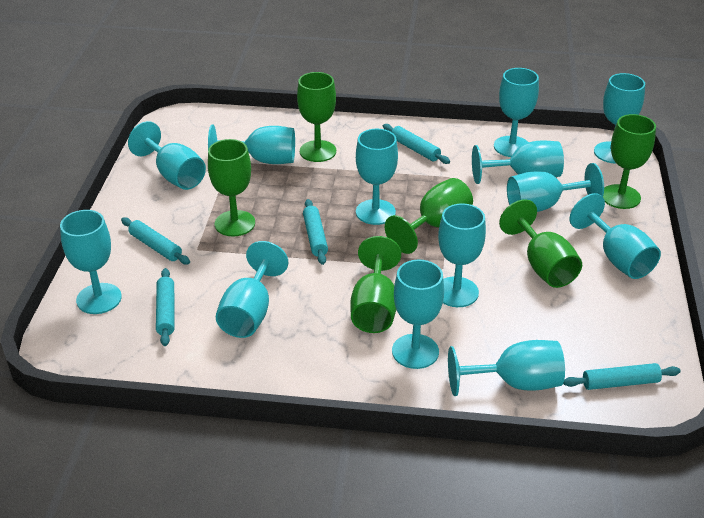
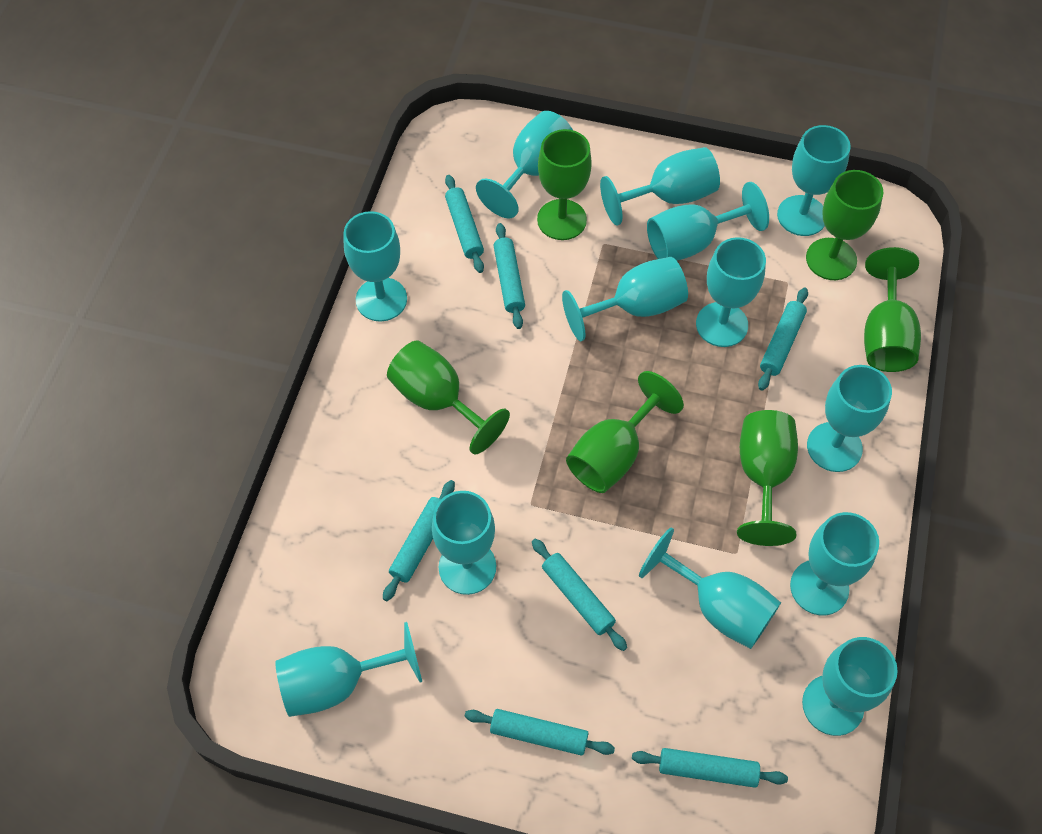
turquoise rolling pin: [121,217,190,265] [156,268,174,346] [303,199,328,265] [383,124,450,164] [563,363,681,390] = 5 -> [383,480,455,601] [445,175,484,273] [465,709,615,756] [493,223,525,329] [532,539,627,651] [632,748,788,788] [758,288,808,391] = 7

